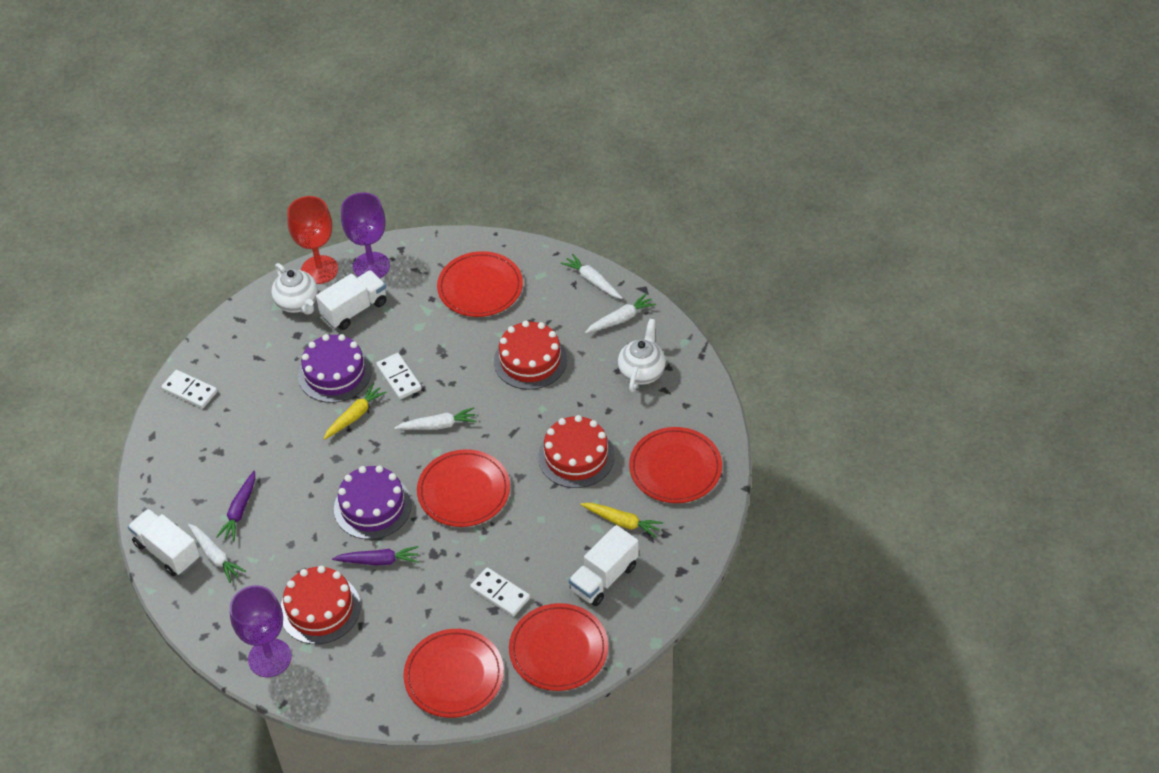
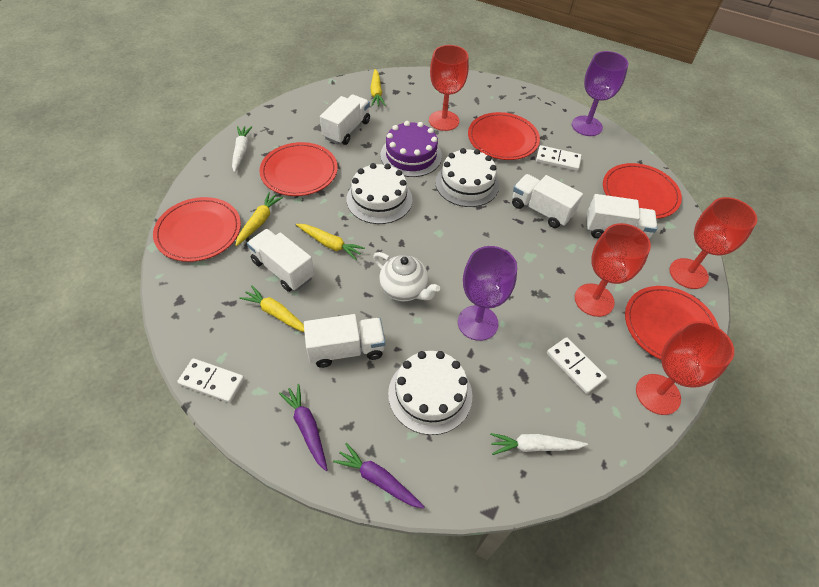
purple cake: [298,334,372,403] [334,466,412,540] = 2 -> [381,121,442,177] = 1
red cake: [281,566,361,644] [494,321,567,390] [538,415,615,488] = 3 -> none = 0
red goblet: [287,196,338,284] = 1 -> [429,45,469,131] [575,223,651,317] [636,321,734,415] [669,197,757,289] = 4
white cake: none = 0 -> [346,163,412,224] [388,351,472,435] [435,148,499,207] = 3
white carrot: [188,524,246,583] [394,407,477,430] [561,254,622,299] [585,293,656,333] = 4 -> [232,126,252,173] [490,433,588,455] = 2
white teapot: [271,263,318,315] [618,319,666,392] = 2 -> [373,252,440,301] = 1
white truck: [128,509,200,576] [316,270,386,330] [569,525,639,606] = 3 -> [247,229,314,292] [304,314,385,368] [320,94,370,145] [512,174,583,228] [586,194,657,239] = 5
yellow carrot: [323,383,387,440] [580,503,663,538] = 2 -> [235,192,283,246] [239,285,304,332] [296,224,365,260] [370,69,386,106] = 4

